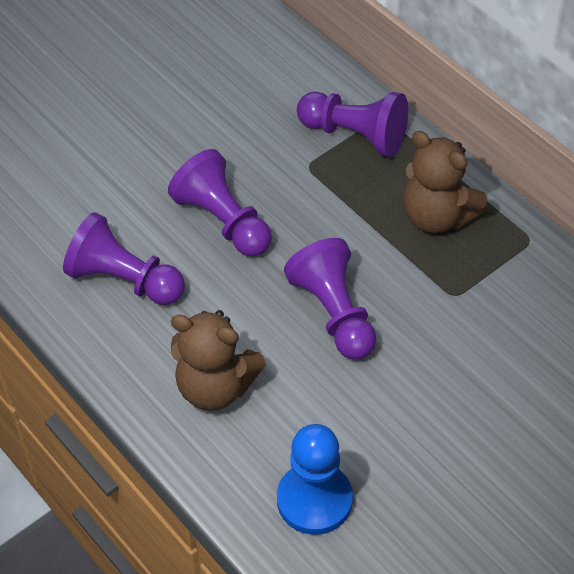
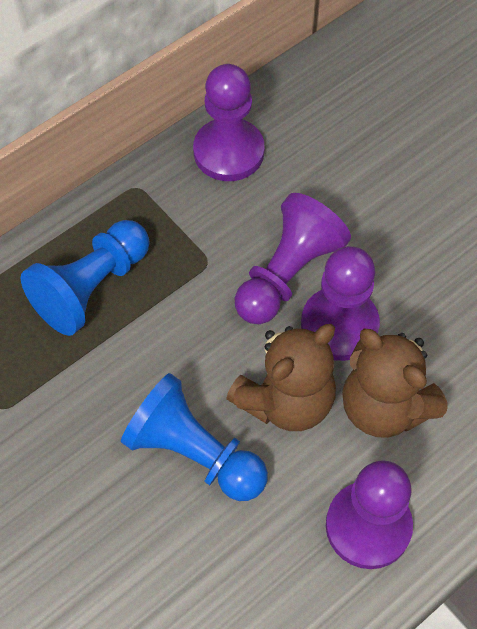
blue pawn: [277,424,353,535] = 1 -> [21,220,149,336] [121,373,268,501] = 2

